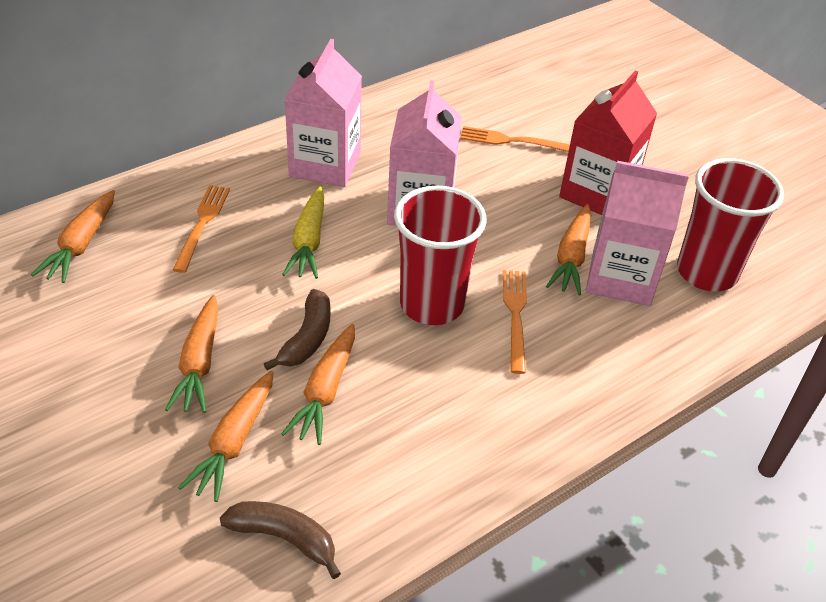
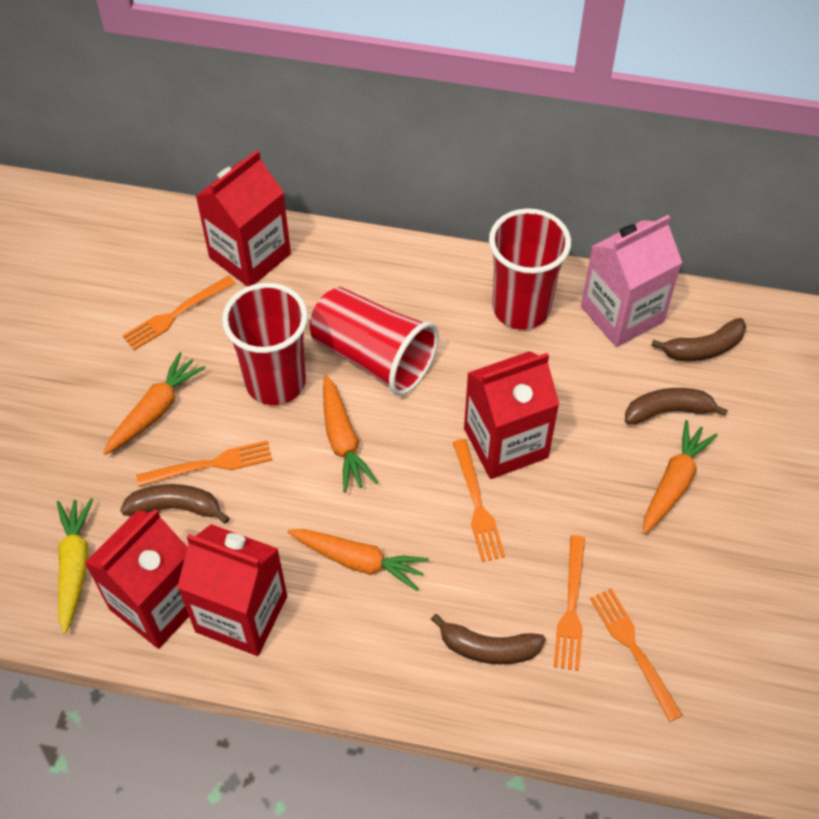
brown banana: [220,501,341,579] [264,289,330,370] = 2 -> [120,484,230,524] [431,614,546,664] [625,388,728,425] [651,318,746,361] = 4
orange carrot: [31,190,115,283] [165,295,219,413] [178,371,274,502] [281,324,355,445] [546,204,591,295] = 5 -> [103,352,205,455] [288,529,429,591] [323,375,378,493] [643,420,718,534] = 4
orange fork: [172,185,230,273] [460,126,570,152] [503,270,527,374] = 3 -> [122,276,236,350] [136,440,272,487] [453,439,505,562] [554,535,585,671] [590,588,683,722] = 5
pink carton: [284,39,362,187] [387,80,461,226] [586,161,689,306] = 3 -> [581,215,682,347] = 1
red carton: [559,70,657,215] = 1 -> [85,509,189,649] [177,524,287,656] [195,150,291,287] [464,351,559,479] = 4
red cup: [394,186,487,325] [677,158,784,291] = 2 -> [222,283,308,405] [310,287,439,396] [489,208,571,330] = 3

